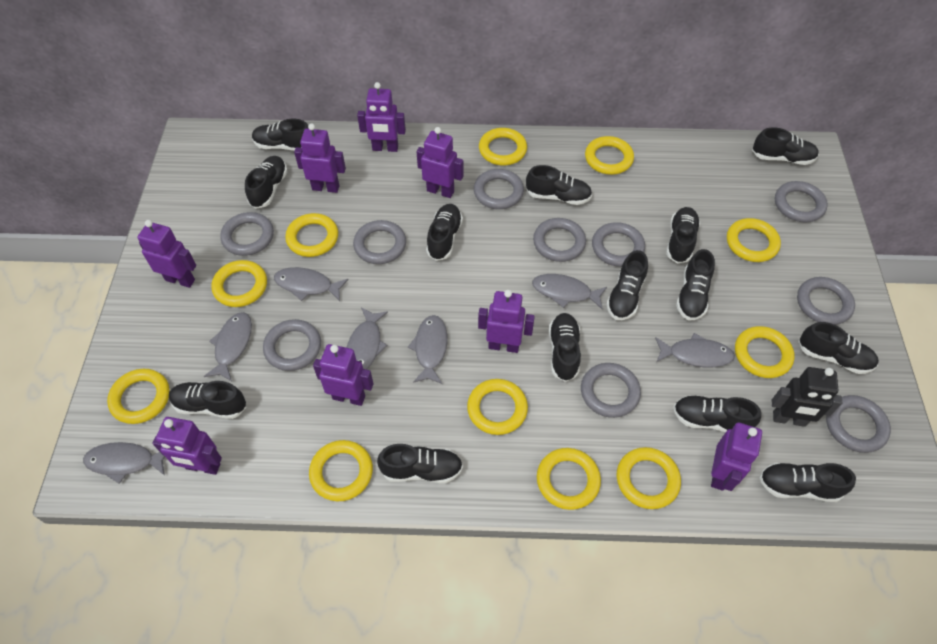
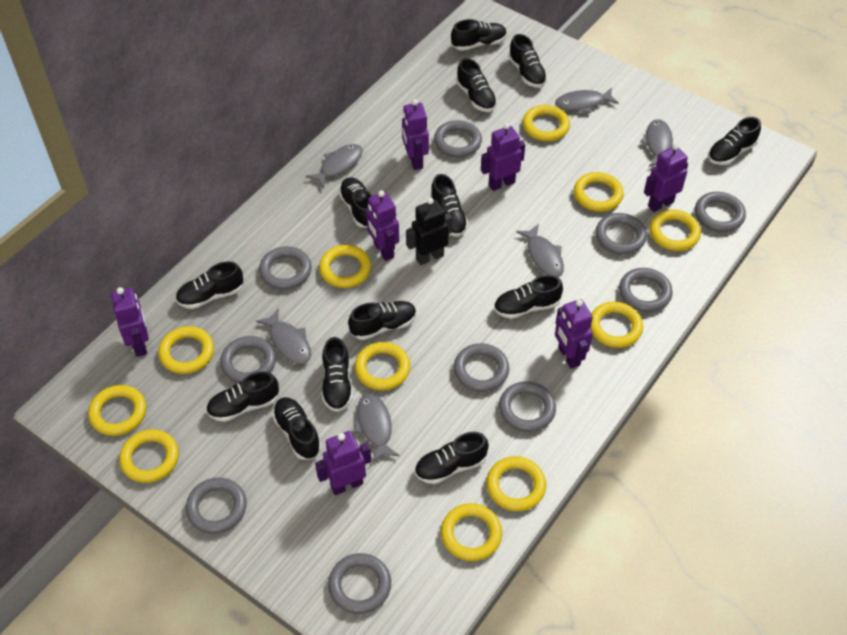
black shoe: [169,381,246,419] [245,156,287,209] [252,119,309,151] [377,444,463,483] [426,204,463,261] [526,165,592,205] [549,313,581,382] [606,250,648,320] [666,207,700,264] [673,395,761,432] [676,249,715,320] [752,127,819,165] [759,463,856,502] [799,322,879,374] = 14 -> [176,261,243,309] [206,371,279,422] [272,397,321,460] [322,337,353,412] [339,177,372,228] [348,301,416,340] [415,432,489,484] [430,174,468,237] [451,19,507,51] [456,58,497,112] [494,275,563,319] [508,34,547,88] [708,117,761,165] = 13
grey fish: [83,442,165,484] [204,312,252,381] [274,267,348,301] [347,307,388,370] [408,315,448,384] [532,274,607,309] [655,333,735,368] = 7 -> [256,309,311,364] [306,144,363,189] [353,393,400,463] [516,224,564,277] [555,87,619,113] [640,119,673,167] = 6
purple robot: [137,220,196,288] [153,417,222,475] [294,123,346,193] [313,344,374,406] [357,82,406,152] [417,127,464,198] [478,290,535,353] [711,422,762,491] = 8 -> [111,287,149,357] [315,431,371,495] [366,190,399,261] [402,99,429,170] [481,123,525,191] [555,299,593,369] [644,144,688,212] = 7

